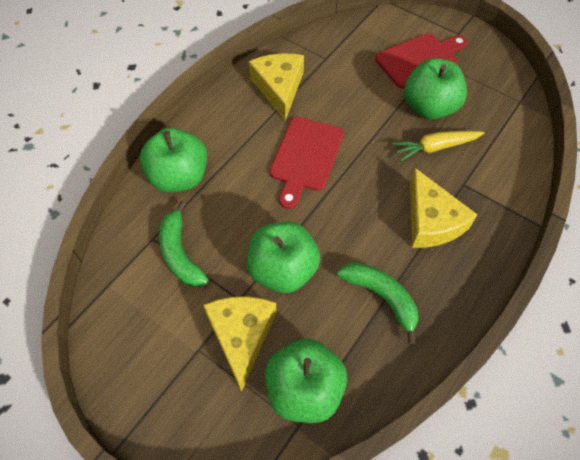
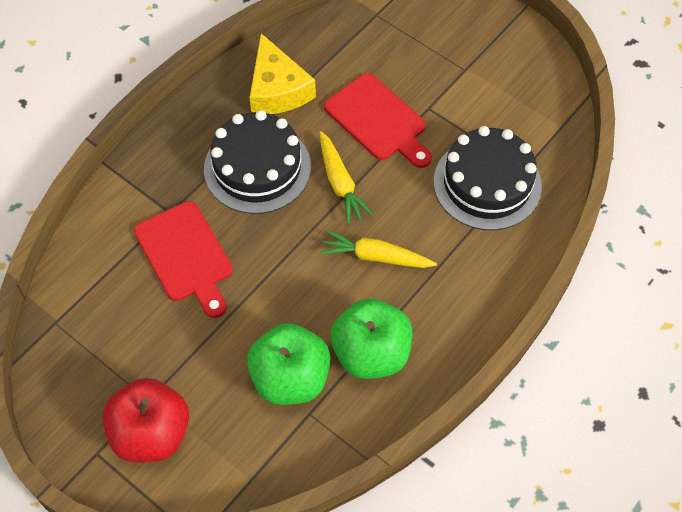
black cake: none = 0 -> [204,110,311,214] [434,126,542,230] = 2
green apple: [140,128,207,193] [247,221,321,293] [265,339,347,423] [404,58,467,120] = 4 -> [247,323,330,405] [331,298,412,379] = 2
green banana: [159,201,209,287] [337,263,418,344] = 2 -> none = 0
red apple: none = 0 -> [102,378,189,463] = 1
yellow carrot: [392,131,484,161] = 1 -> [320,131,373,224] [320,230,437,268] = 2
yellow cheese: [203,296,277,392] [249,54,304,120] [410,168,478,248] = 3 -> [250,33,316,114] = 1

